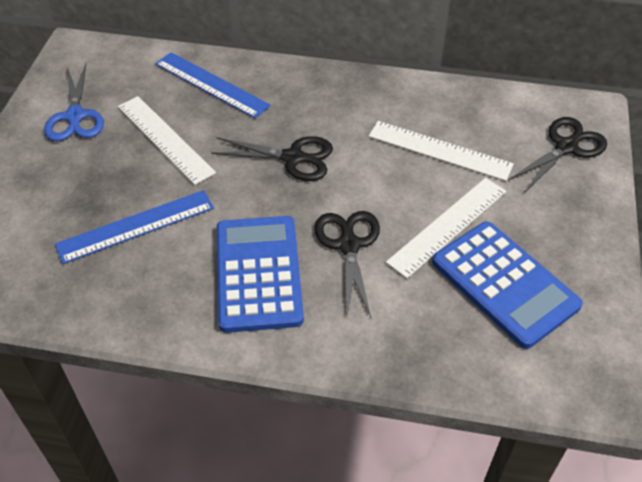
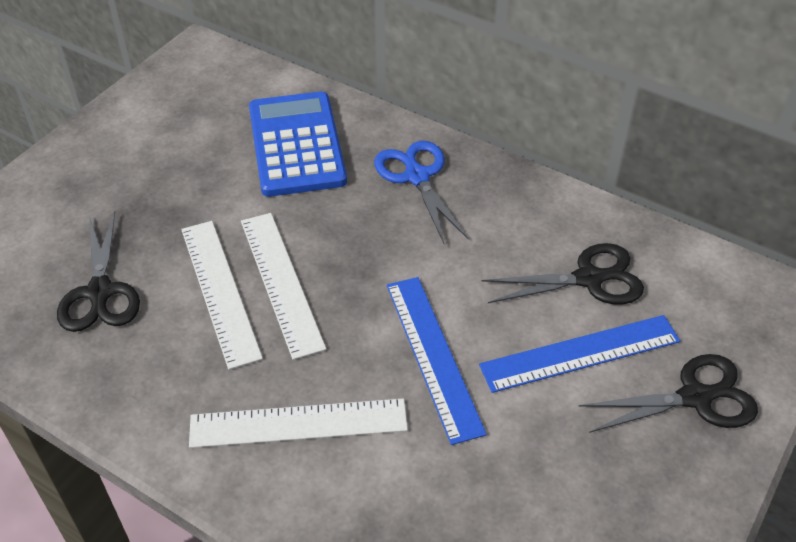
blue calculator: [217,216,304,333] [432,221,583,349] = 2 -> [249,91,347,197] = 1

